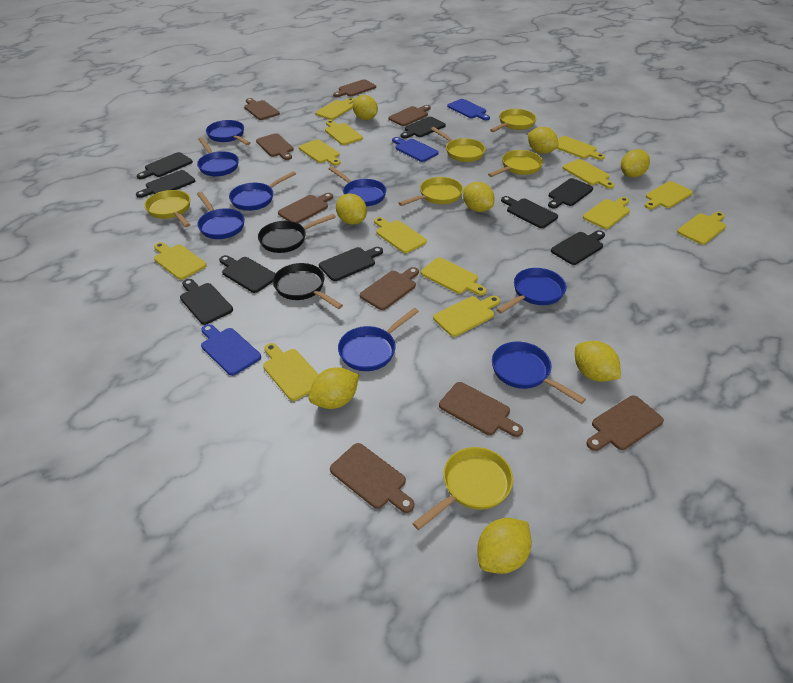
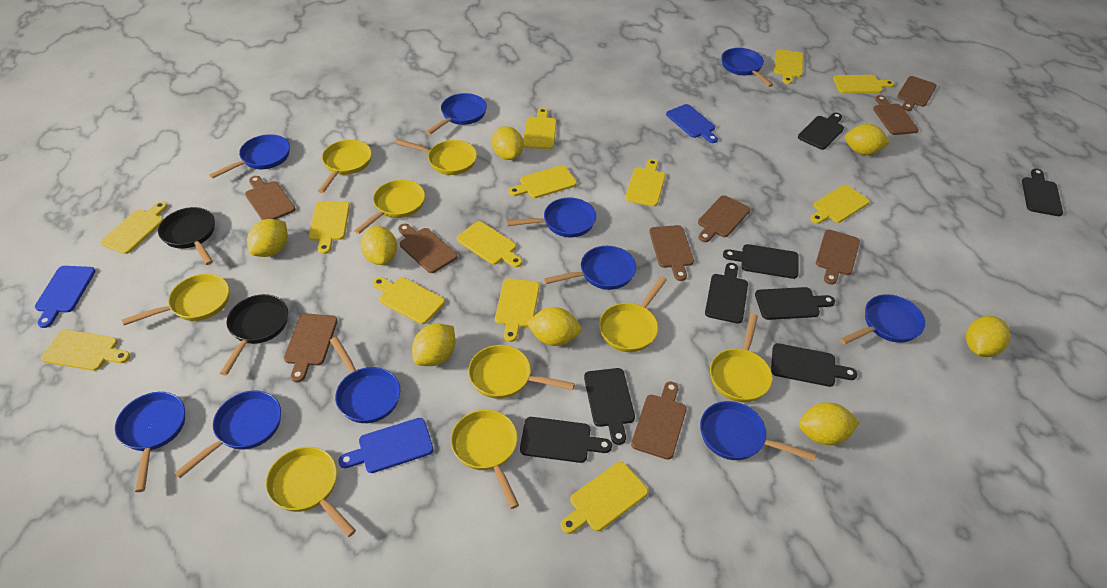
black cutting board: [136,170,195,198] [137,152,193,179] [180,279,233,325] [219,255,276,293] [319,247,383,281] [401,117,446,138] [501,196,558,228] [548,178,593,208] [551,230,605,265] = 9 -> [520,417,612,463] [584,368,635,445] [705,263,748,324] [723,244,798,279] [755,287,835,320] [771,343,857,387] [798,113,844,150] [1022,169,1063,216] = 8
blue pan: [197,137,239,177] [197,192,245,239] [206,120,251,145] [229,171,296,211] [329,166,386,206] [338,308,419,371] [492,342,586,404] [496,268,566,314] = 8 -> [115,392,185,492] [174,391,281,478] [209,134,290,179] [330,337,400,423] [426,93,487,135] [506,198,596,237] [544,246,636,290] [700,401,816,461] [721,48,773,87] [840,294,925,345] = 10
yellow pan: [144,190,191,227] [399,177,463,206] [412,447,513,530] [431,127,486,162] [488,150,543,177] [490,109,536,132] = 6 -> [122,274,229,325] [266,447,356,537] [318,139,372,193] [354,180,425,234] [395,139,477,175] [451,410,519,509] [468,345,575,399] [599,276,667,352] [710,314,773,402] = 9

